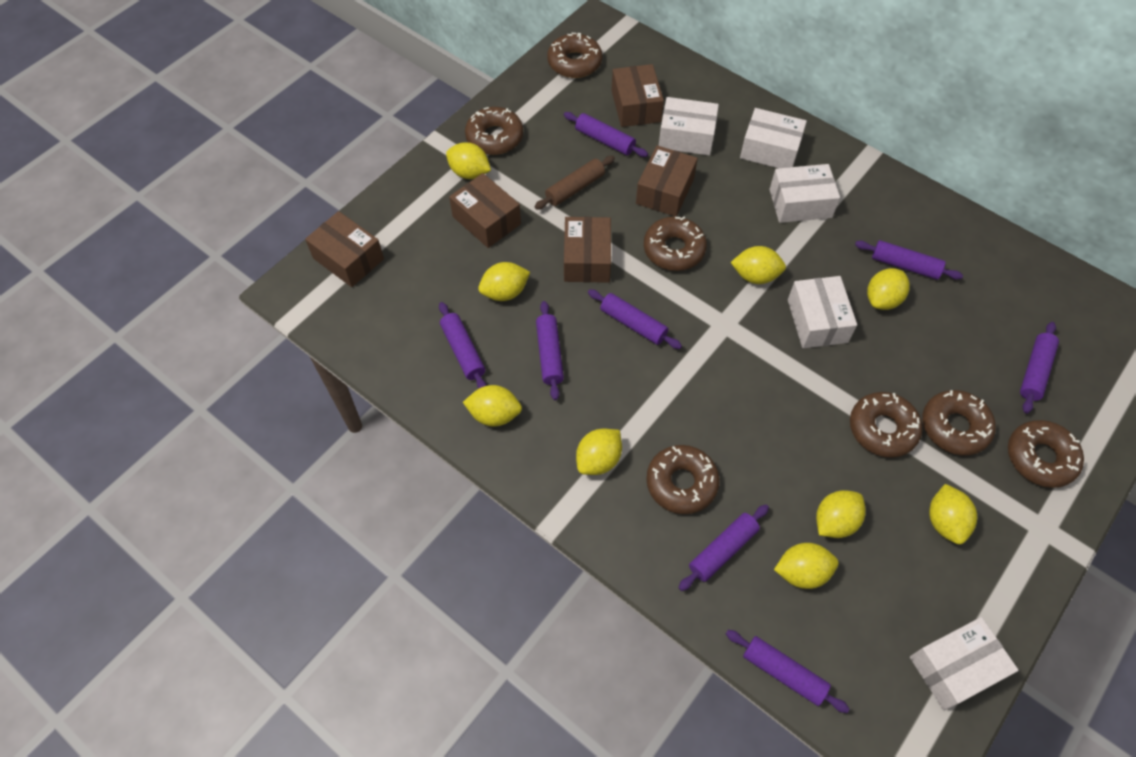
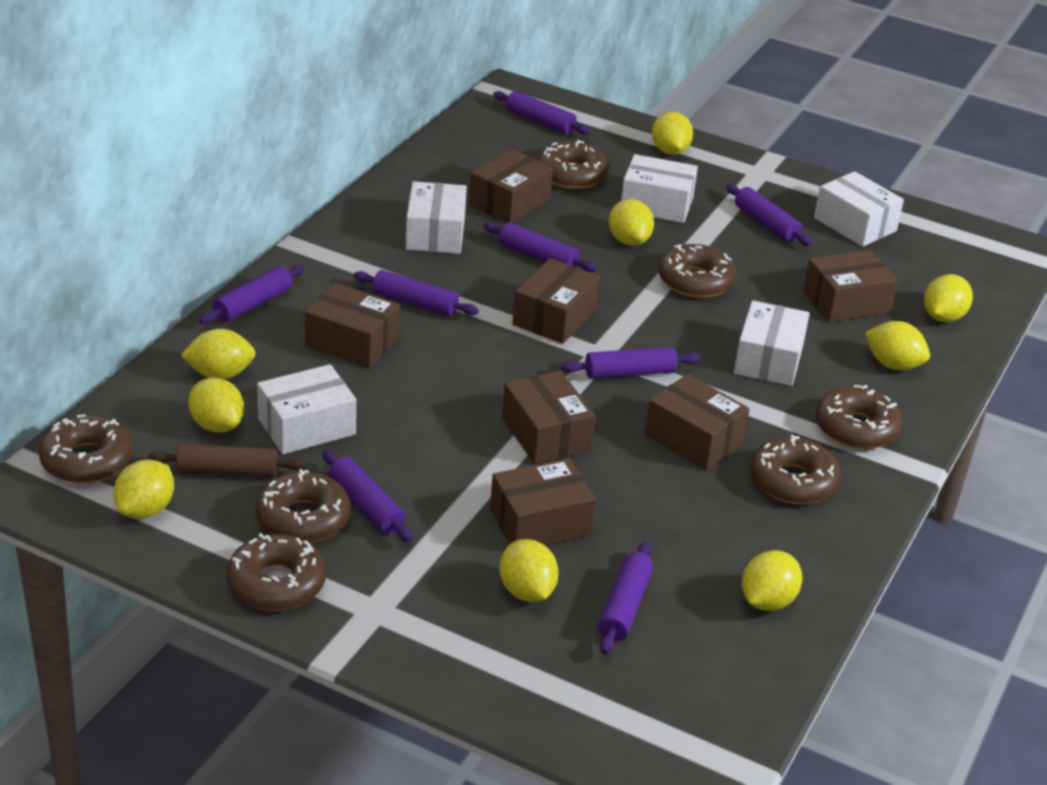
brown box: [305,211,384,287] [449,173,521,248] [564,217,611,283] [612,64,664,127] [636,145,698,217] = 5 -> [305,283,400,368] [469,149,553,223] [490,458,596,545] [502,371,595,464] [512,258,600,344] [645,374,749,470] [803,250,897,322] = 7

